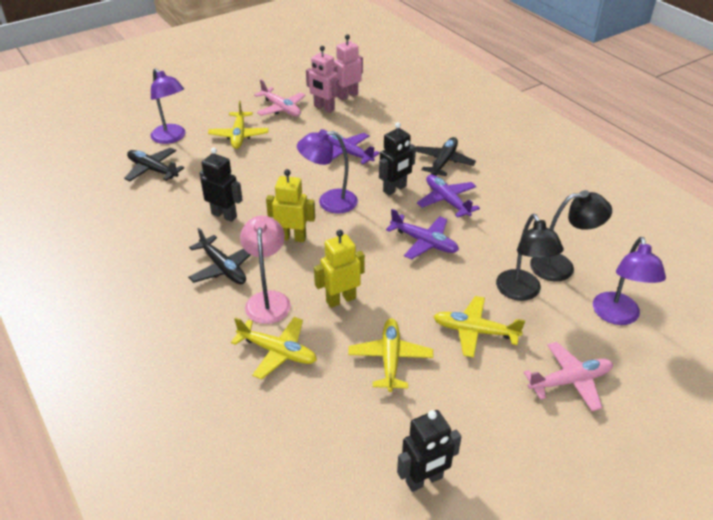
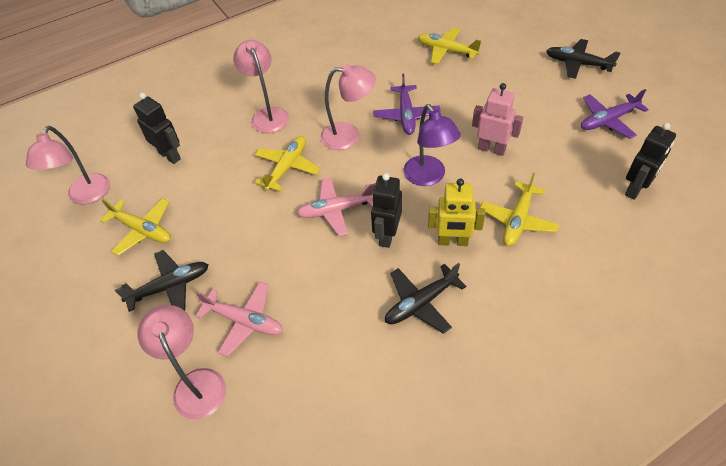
black lamp: [496,214,564,301] [530,190,612,282] = 2 -> none = 0
pink lamp: [240,216,291,324] = 1 -> [26,126,110,205] [138,305,226,419] [233,40,289,133] [320,64,376,150] = 4
pink robot: [306,46,339,113] [333,34,363,100] = 2 -> [472,83,523,156] = 1
purple lamp: [151,68,186,144] [297,129,358,213] [593,237,666,325] = 3 -> [403,104,461,186] = 1
purple plane: [328,133,380,164] [386,209,459,260] [417,174,480,218] = 3 -> [373,73,441,135] [581,89,649,139] = 2
yellow robot: [266,169,315,242] [314,230,365,308] = 2 -> [428,179,485,246] = 1

